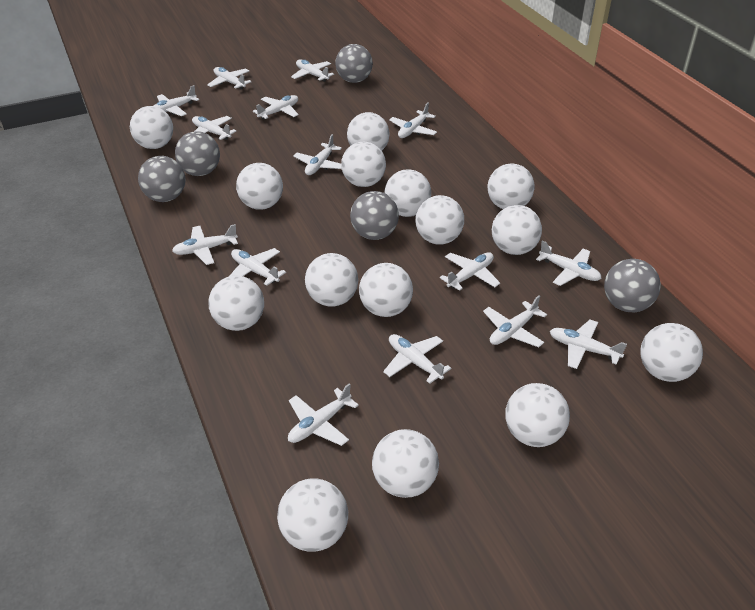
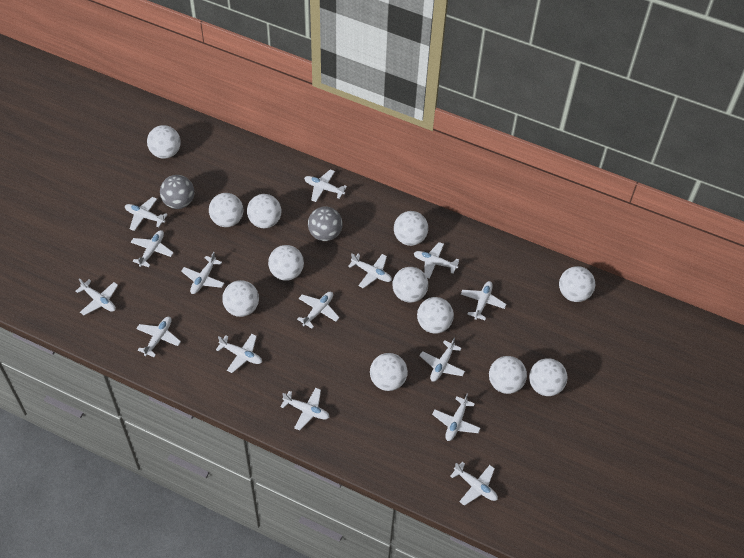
grey ball: [138,156,186,202] [175,131,220,176] [335,44,373,83] [350,191,399,240] [604,259,661,312] = 5 -> [160,175,194,209] [308,207,343,241] = 2
white ball: [130,106,173,149] [208,276,264,331] [236,163,283,210] [277,478,348,552] [305,253,358,307] [341,142,386,187] [347,112,390,151] [359,263,413,317] [372,429,439,498] [385,169,431,217] [415,195,464,245] [487,164,535,209] [492,205,542,255] [505,383,570,447] [640,323,703,382] = 15 -> [147,125,181,159] [209,193,243,227] [222,280,259,317] [247,194,281,228] [268,245,304,281] [370,353,408,391] [392,267,428,303] [394,211,428,246] [417,297,454,334] [489,356,527,394] [529,358,567,396] [559,266,595,302] = 12

